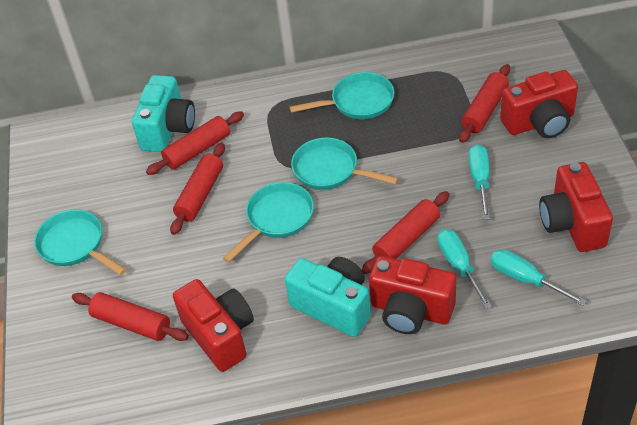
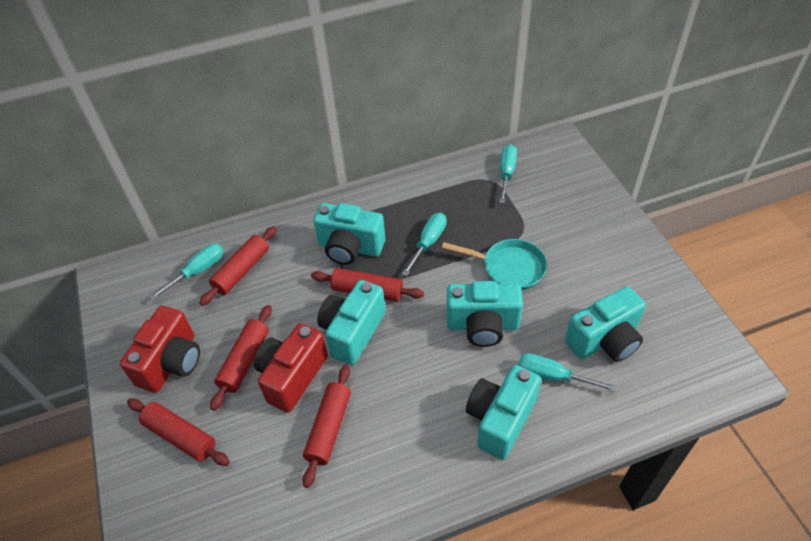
red camera: [173,279,254,372] [369,256,456,334] [500,70,578,138] [539,162,613,252] = 4 -> [120,306,200,393] [254,323,328,413] = 2
turquoise camera: [132,75,195,152] [285,257,371,337] = 2 -> [313,203,385,265] [317,280,386,365] [447,281,523,347] [466,365,541,460] [565,286,646,362] = 5
turquoise pan: [34,210,127,275] [223,182,314,263] [289,72,394,119] [291,137,399,190] = 4 -> [442,239,547,290] = 1
turquoise screwdriver: [437,229,492,309] [469,144,490,220] [491,249,587,306] = 3 -> [149,244,224,301] [402,213,446,276] [499,144,517,203] [518,353,617,392] = 4

